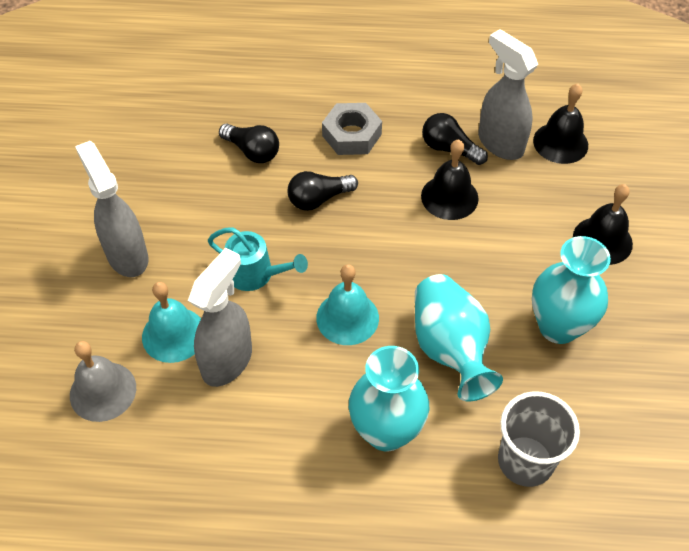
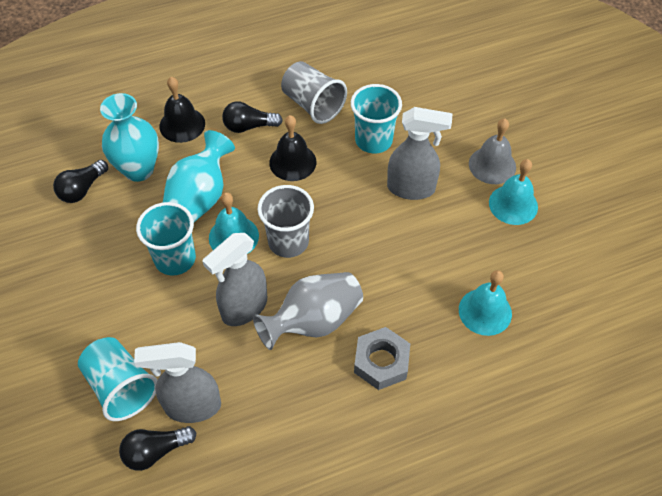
black bell: [421,139,479,220] [533,84,588,164] [573,184,633,265] = 3 -> [159,77,205,143] [269,115,317,181] = 2
grey cup: [498,391,580,487] = 1 -> [258,185,314,258] [281,61,347,124] = 2
grey vase: none = 0 -> [253,272,363,350] = 1
turquoise bell: [142,282,201,363] [316,264,379,345] = 2 -> [209,192,259,254] [459,270,512,336] [489,159,538,225] = 3
turquoise cup: none = 0 -> [78,337,157,421] [136,202,196,276] [351,84,402,153] = 3
turquoise vase: [349,346,429,452] [415,274,503,401] [532,236,611,344] = 3 -> [100,93,159,182] [163,130,235,222] = 2
turquoise watering can: [208,227,308,291] = 1 -> none = 0

